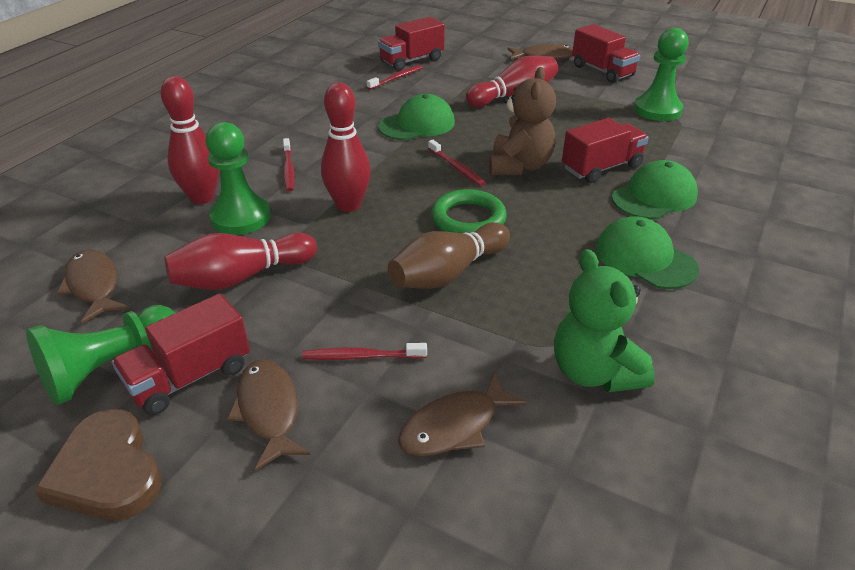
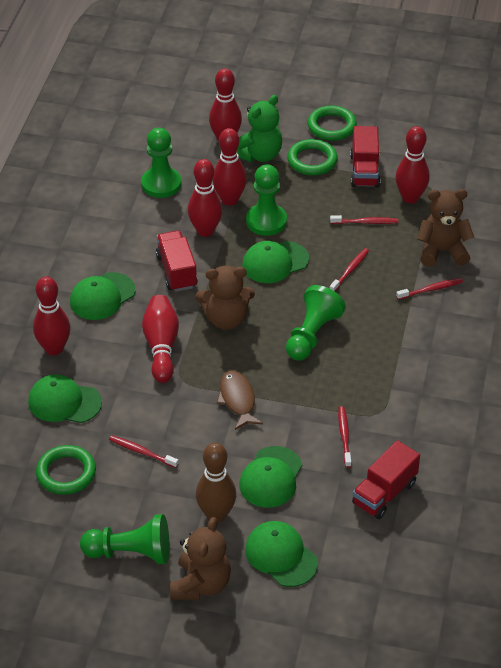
brown fish: [56,249,128,324] [227,359,310,471] [398,373,527,456] [508,44,573,60] = 4 -> [216,370,263,430] = 1
brown heart: [34,409,162,520] = 1 -> none = 0
brown teddy bear: [489,67,556,175] = 1 -> [170,517,231,600] [196,266,255,330] [417,189,474,267] = 3
green cap: [378,94,455,140] [596,216,699,289] [612,160,698,219] = 3 -> [28,374,102,423] [70,272,135,320] [239,446,302,508] [242,241,309,283] [245,521,318,587] = 5
green pawn: [26,305,175,405] [206,122,271,235] [634,28,688,121] = 3 -> [80,514,169,564] [141,128,181,198] [246,165,287,236] [286,285,346,361] = 4
green ring: [431,189,507,233] = 1 -> [36,445,96,495] [287,139,338,175] [308,106,357,141] = 3
red bowling pin: [161,76,220,204] [164,232,317,290] [321,82,371,212] [466,55,558,107] = 4 -> [33,276,70,356] [142,295,179,383] [188,159,222,237] [209,68,242,142] [213,128,247,206] [396,126,430,204] = 6
red toothbrush: [283,138,295,192] [302,343,427,360] [367,65,423,90] [428,140,485,186] = 4 -> [109,435,179,468] [330,215,398,224] [330,248,369,291] [338,406,351,468] [396,278,463,300] = 5
red truck: [111,294,250,415] [378,17,445,71] [562,118,649,183] [572,24,640,83] = 4 -> [156,230,198,292] [350,126,380,187] [352,440,420,519] = 3

